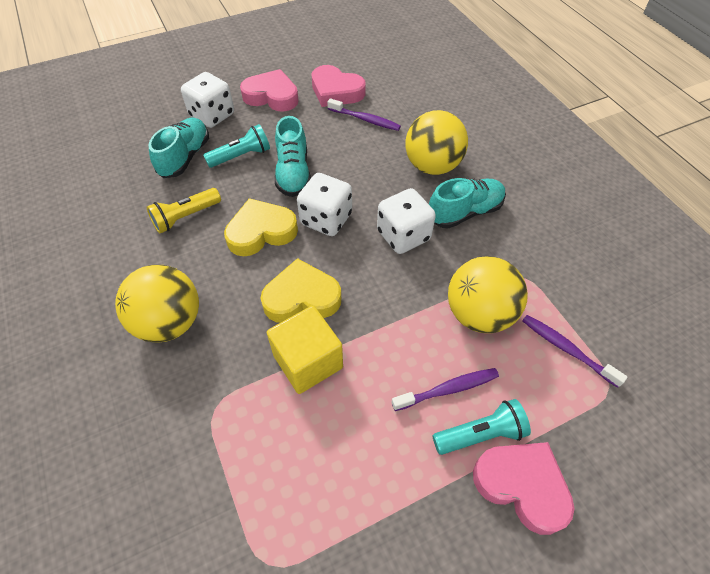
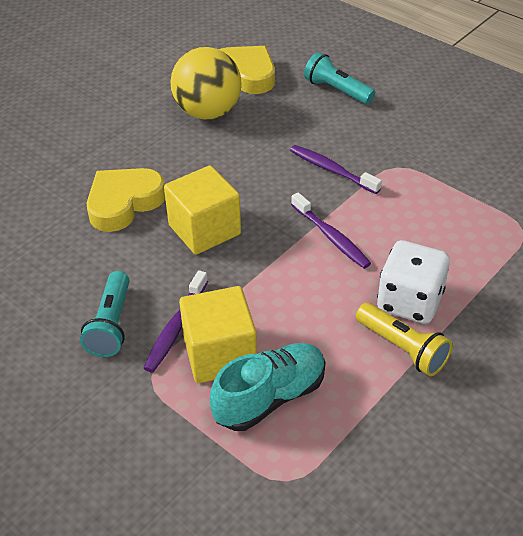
pink heart: [240,69,299,112] [312,65,366,107] [473,442,575,535] = 3 -> none = 0
turquoise shoe: [148,118,209,178] [275,116,311,197] [429,178,506,228] = 3 -> [210,343,325,431] = 1
white dice: [181,72,234,128] [297,173,352,236] [377,188,436,254] = 3 -> [377,240,450,324] = 1
yellow ball: [115,265,199,343] [405,110,468,175] [448,256,528,333] = 3 -> [170,47,242,120] = 1
yellow cube: [267,306,343,394] = 1 -> [164,166,241,255] [179,286,257,383] = 2

